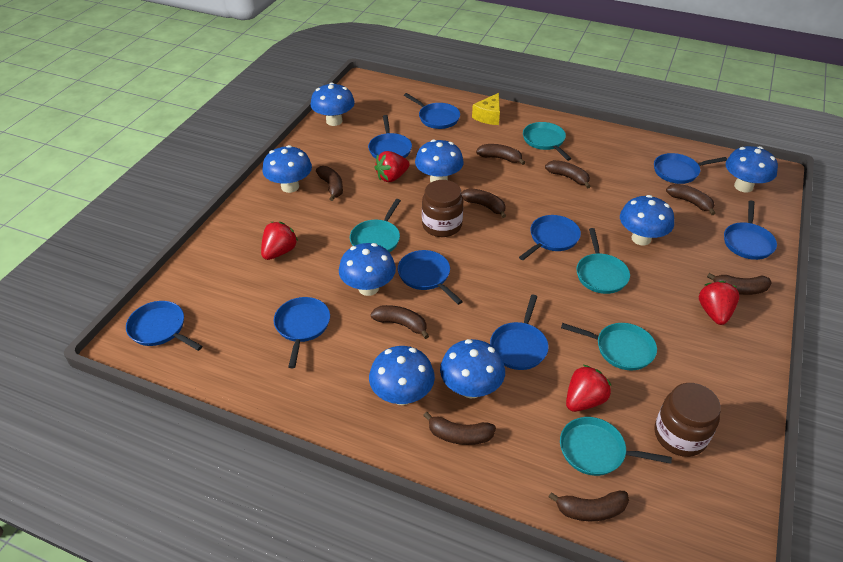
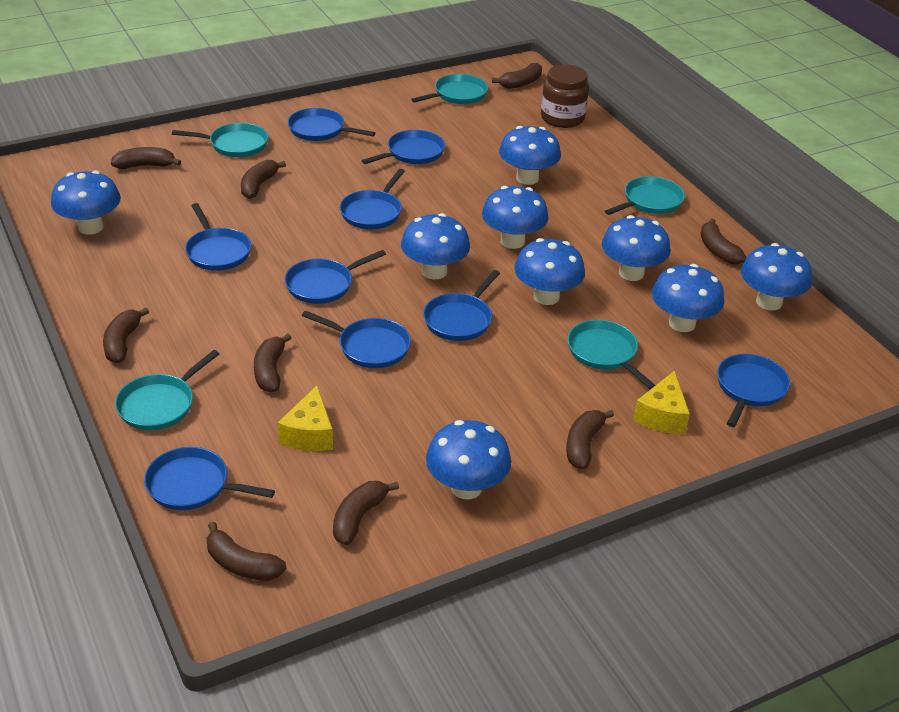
blue mushroom: [262,145,312,193] [310,83,355,126] [339,243,396,296] [369,346,435,405] [415,139,464,182] [440,339,505,399] [620,195,674,245] [725,146,778,193] = 8 -> [51,170,121,235] [401,213,470,279] [426,420,511,499] [482,186,549,249] [499,126,561,185] [514,238,585,305] [602,215,670,281] [652,264,724,332] [741,243,812,311] = 9
brown jar: [422,180,463,237] [654,383,721,457] = 2 -> [541,64,589,128] = 1
red strawberry: [261,222,298,260] [374,151,410,182] [566,365,611,412] [699,281,739,325] = 4 -> none = 0
yellow cheese: [472,93,500,125] = 1 -> [278,386,333,451] [633,370,690,434] = 2

